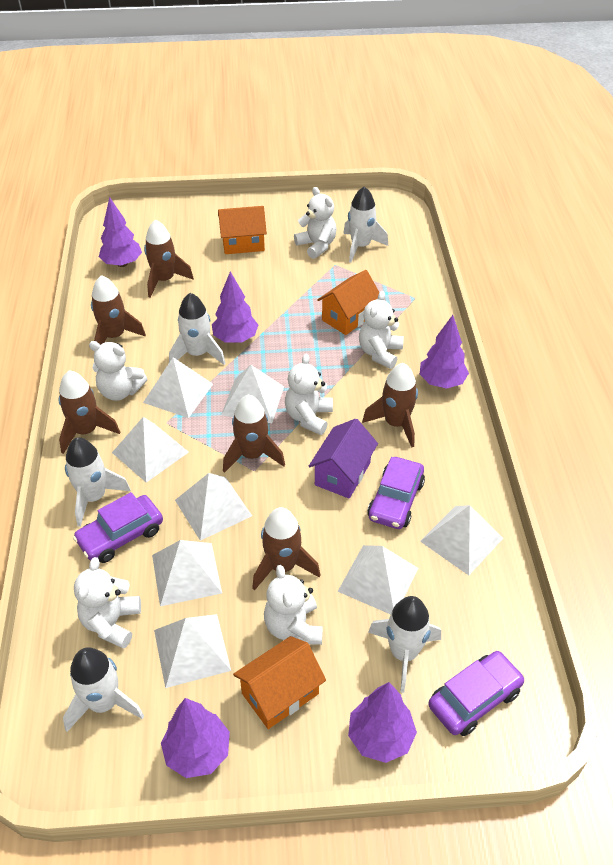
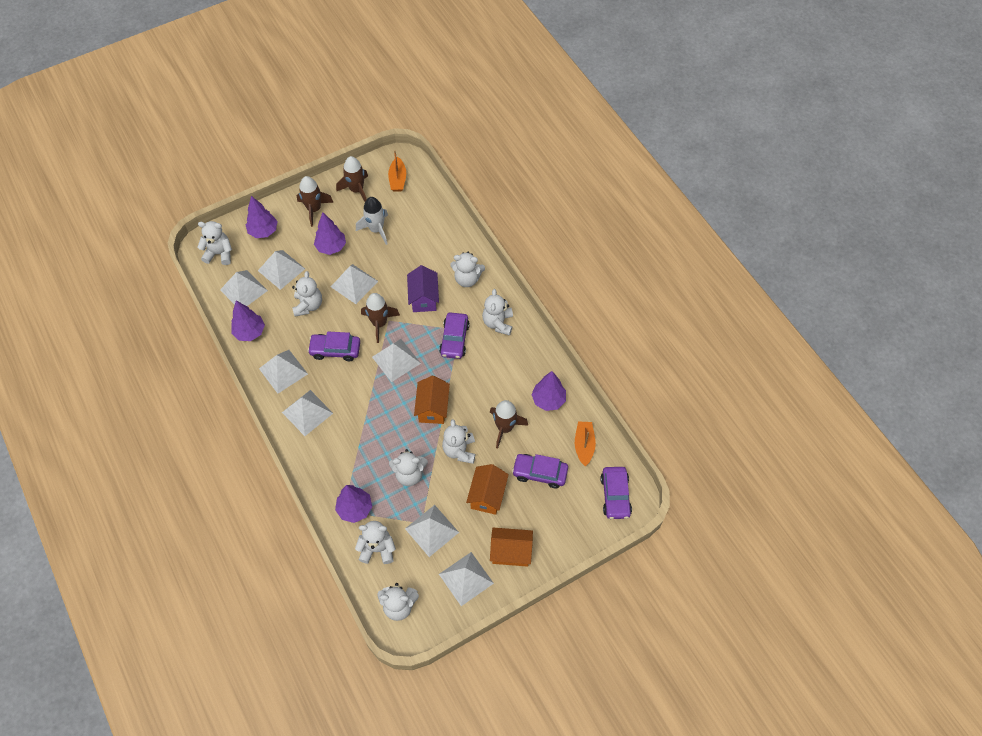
brown rocket: [58,370,120,454] [91,275,146,345] [144,219,194,298] [223,395,285,473] [252,507,320,591] [362,363,418,447] = 6 -> [297,176,334,227] [336,156,368,202] [361,293,400,343] [490,400,528,449] = 4
orange boat: none = 0 -> [388,150,406,192] [575,421,596,466] = 2
purple car: [73,492,163,563] [367,457,425,529] [428,651,525,736] = 3 -> [308,332,360,361] [439,312,470,359] [512,454,568,488] [600,467,632,519] = 4
white rocket: [63,647,144,732] [65,437,131,527] [169,293,226,365] [343,186,388,262] [368,596,441,693] = 5 -> [356,197,388,245] = 1
white teddy bear: [74,557,141,649] [89,341,147,401] [264,565,323,645] [285,354,333,435] [294,187,337,259] [359,291,404,369] = 6 -> [197,221,232,265] [292,271,322,317] [355,521,396,564] [377,583,419,621] [389,449,428,486] [442,419,476,464] [450,252,485,287] [482,289,513,336] = 8

